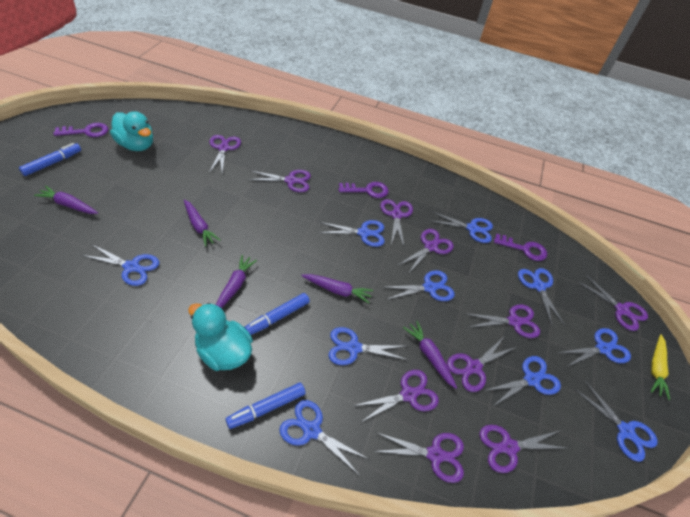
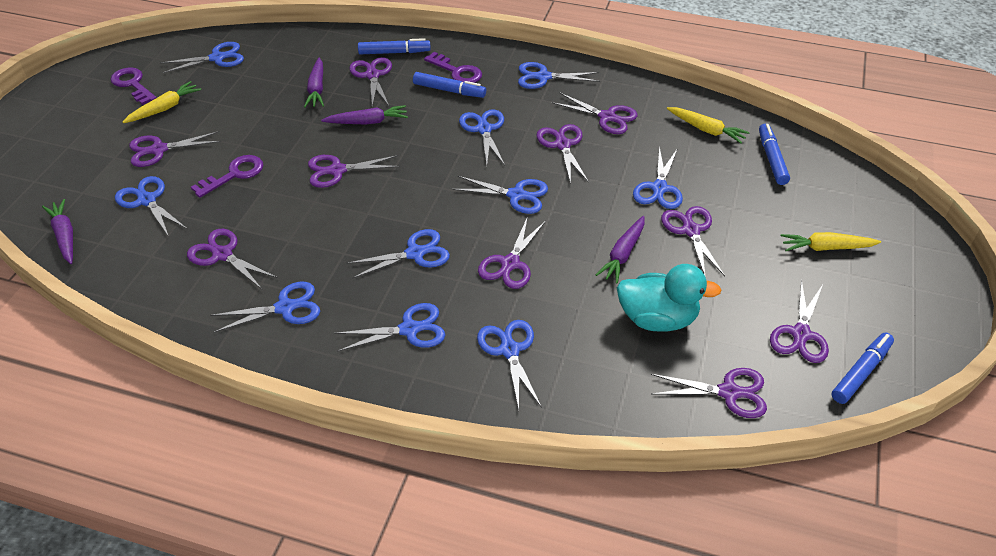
blue marker: [19,143,81,176] [225,382,306,429] [244,293,310,335] = 3 -> [358,38,431,54] [413,72,486,98] [759,124,790,185] [832,333,894,404] = 4
purple carrot: [34,186,98,214] [184,199,221,247] [216,255,257,308] [301,274,373,303] [403,321,457,389] = 5 -> [42,199,73,264] [304,57,324,107] [321,105,408,125] [596,216,645,283] = 4
turquoise duck: [110,111,153,151] [189,303,253,371] = 2 -> [617,264,722,332] = 1
yellow carrot: [651,334,670,400] = 1 -> [122,81,201,123] [667,107,750,144] [781,232,881,251] = 3

